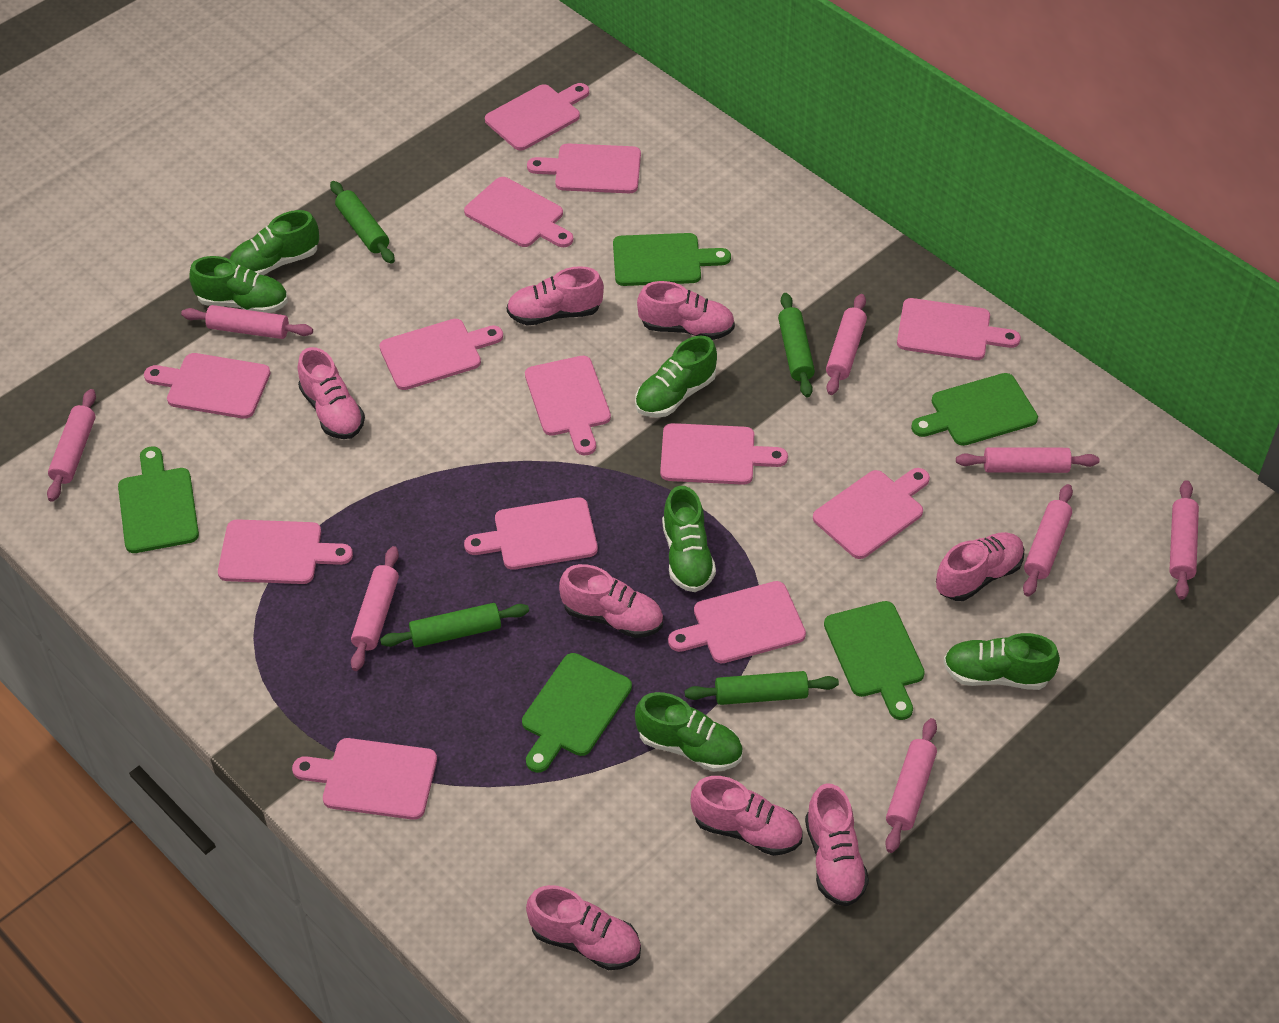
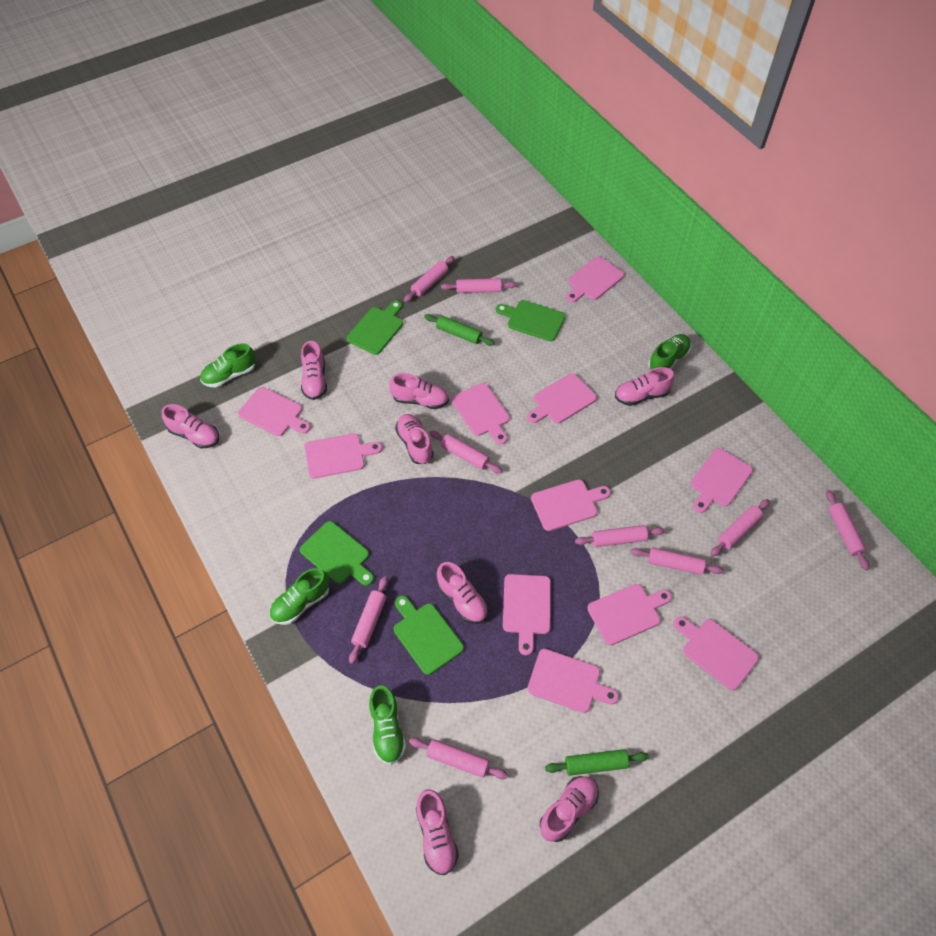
green cutting board: [118,447,199,553] [522,653,632,773] [613,233,731,286] [824,601,925,720] [911,373,1038,446] = 5 -> [300,521,374,586] [347,300,403,355] [394,596,464,675] [496,300,566,341] = 4
green rolling pin: [330,181,395,264] [380,603,529,648] [685,671,839,705] [778,293,815,397] = 4 -> [424,314,495,346] [545,749,649,776] = 2
green shoe: [189,256,288,313] [230,210,319,275] [635,336,717,418] [635,692,743,772] [662,486,716,592] [943,633,1060,690] = 6 -> [200,343,256,387] [269,568,329,625] [369,685,406,765] [649,334,691,370] = 4
pink cutting board: [144,353,271,419] [218,519,353,584] [292,738,437,820] [379,319,503,390] [464,177,573,247] [464,497,598,570] [485,83,589,150] [525,356,611,455] [527,143,641,193] [660,423,788,485] [668,581,806,663] [813,468,930,559] [897,298,1021,360] = 13 -> [238,387,310,436] [305,433,382,479] [451,383,510,445] [503,574,551,656] [527,373,597,423] [527,649,619,713] [531,480,611,531] [566,256,624,303] [587,584,672,645] [674,616,759,690] [690,448,753,513] = 11
pink rolling pin: [47,389,96,502] [181,305,313,339] [351,546,399,671] [826,294,867,395] [885,718,937,853] [956,447,1099,473] [1023,484,1073,596] [1169,480,1199,600] = 8 -> [349,576,388,664] [404,256,455,302] [409,738,508,779] [429,430,502,474] [441,278,517,293] [575,525,665,547] [630,547,724,575] [711,499,770,556] [826,490,869,570] = 9

